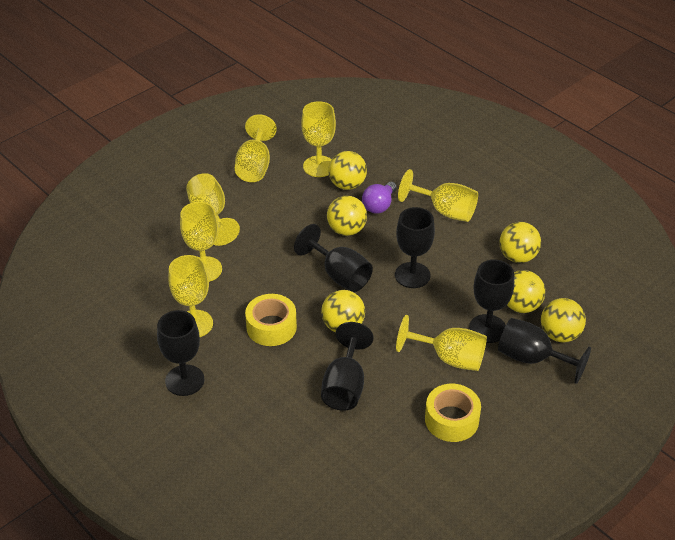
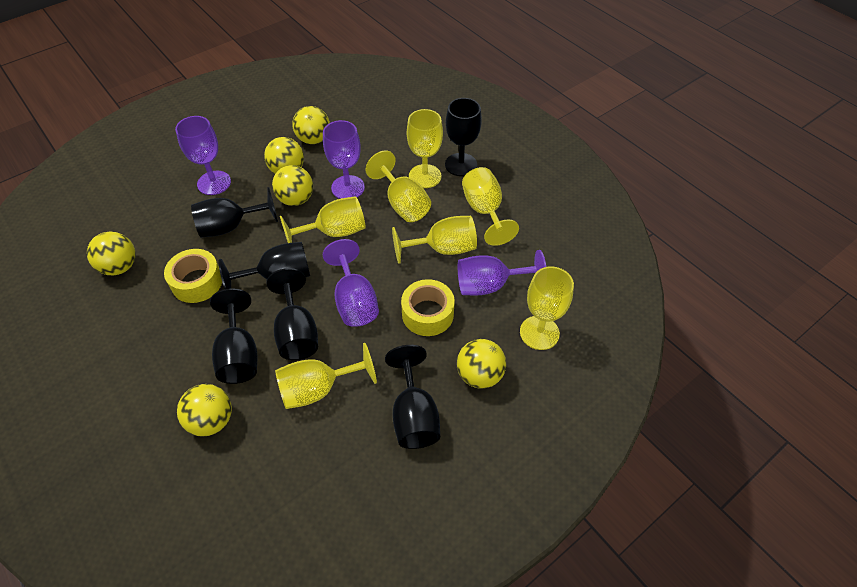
purple goblet: none = 0 -> [175,116,231,195] [323,120,365,199] [323,239,379,327] [458,250,546,295] = 4
purple light bulb: [362,182,397,214] = 1 -> none = 0

